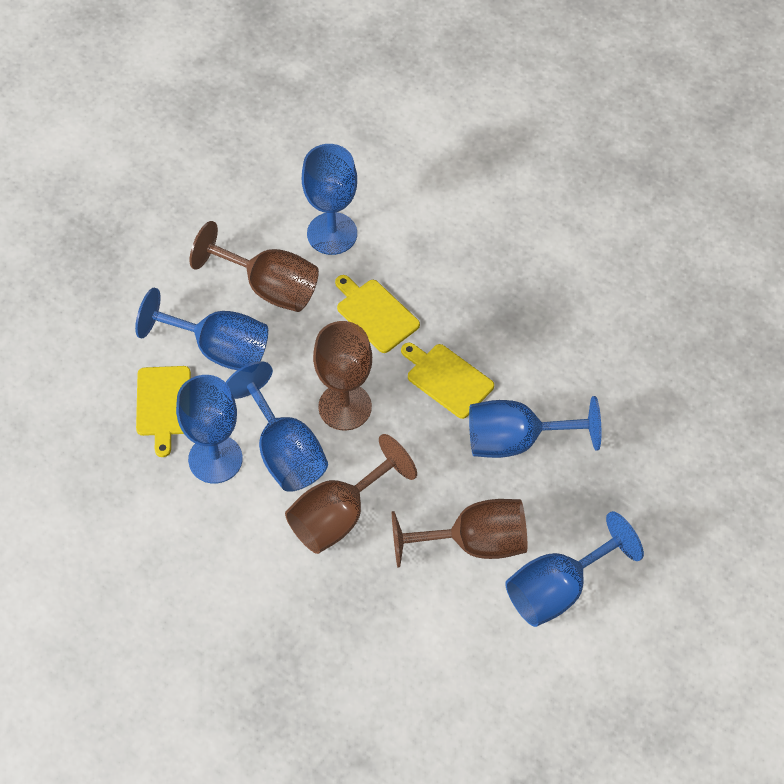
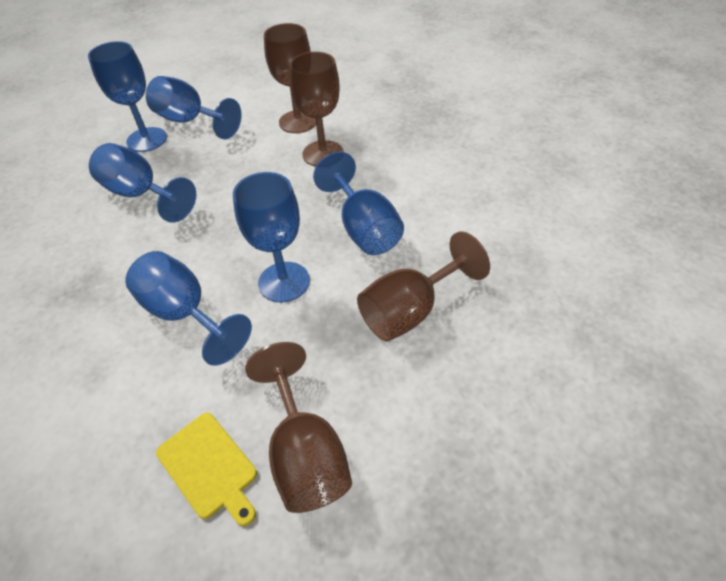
yellow cutting board: [136,366,191,457] [335,275,420,353] [401,343,494,419] = 3 -> [156,413,257,526] = 1

